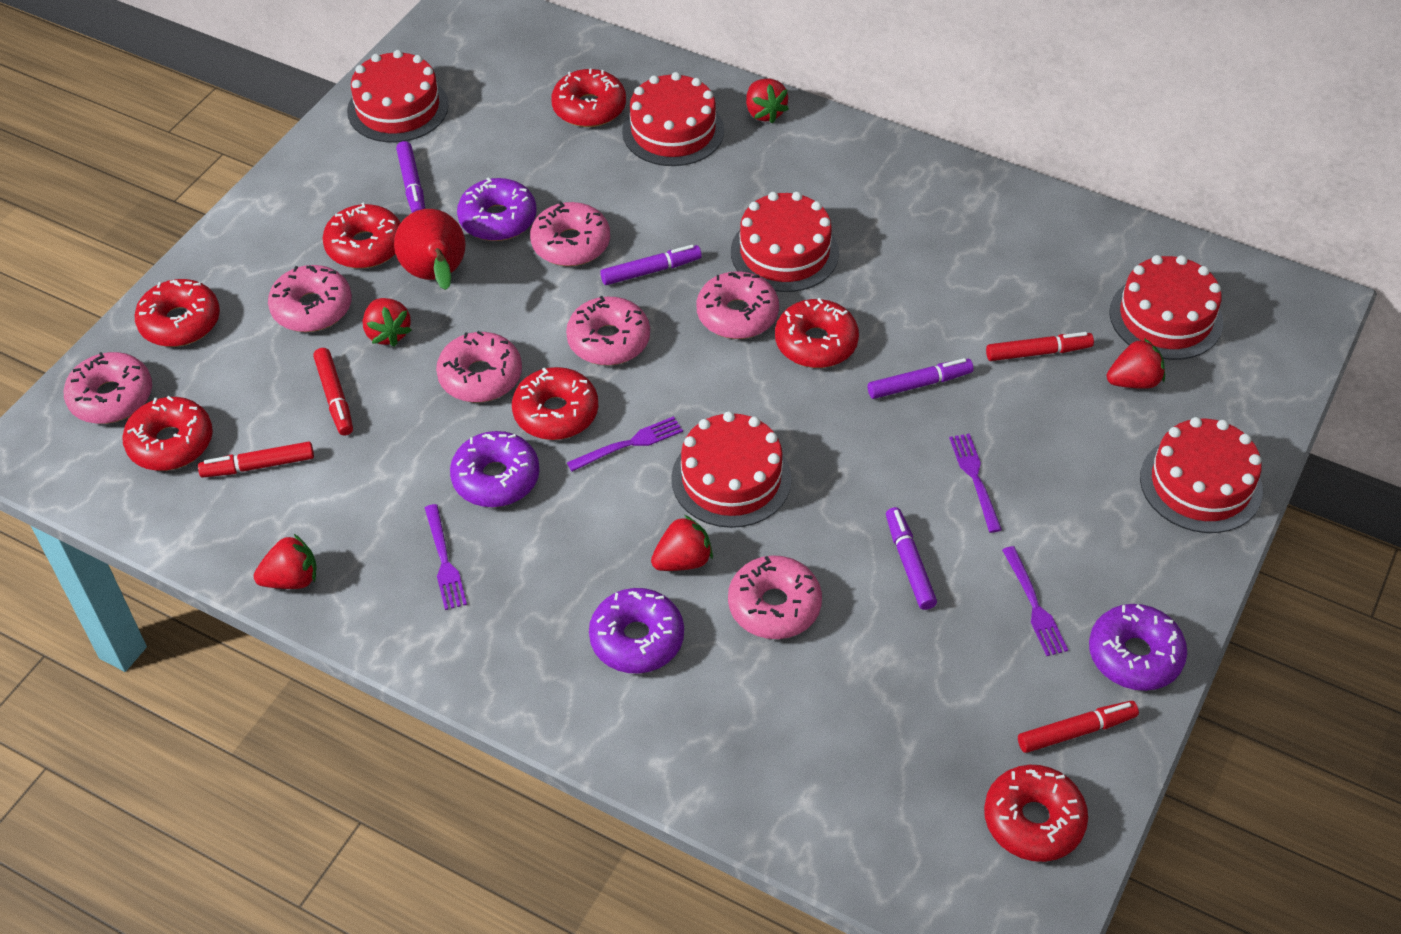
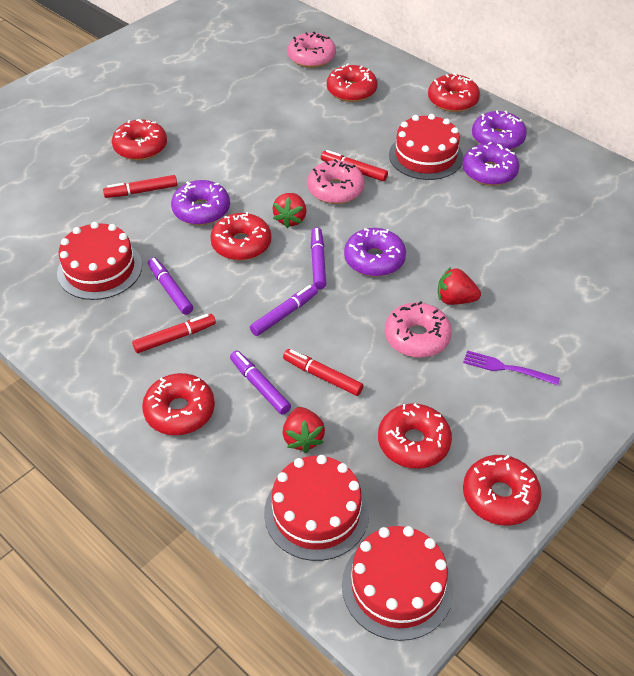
pink donut: [64,352,152,424] [268,265,352,332] [436,331,522,402] [530,202,610,266] [566,296,650,366] [696,271,779,339] [728,555,822,639] = 7 -> [287,32,336,68] [307,159,365,204] [385,301,452,358] = 3
purple fork: [425,504,467,610] [567,416,683,471] [949,433,1002,533] [1002,546,1068,656] = 4 -> [463,350,560,385] = 1
red cake: [347,50,449,143] [622,72,724,166] [671,411,792,528] [731,192,839,292] [1109,255,1223,360] [1140,417,1263,533] = 6 -> [57,222,142,300] [264,455,369,561] [342,526,454,641] [389,114,463,180] = 4
red pear: [394,209,466,290] = 1 -> none = 0
red strawberry: [254,534,317,589] [363,298,412,347] [651,515,713,571] [746,79,789,123] [1107,338,1165,389] = 5 -> [273,193,307,228] [283,407,325,453] [438,267,481,305] = 3

